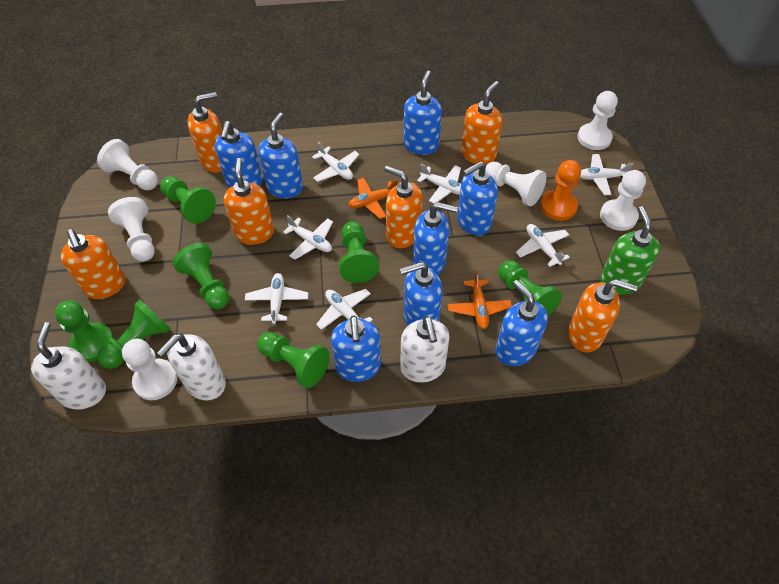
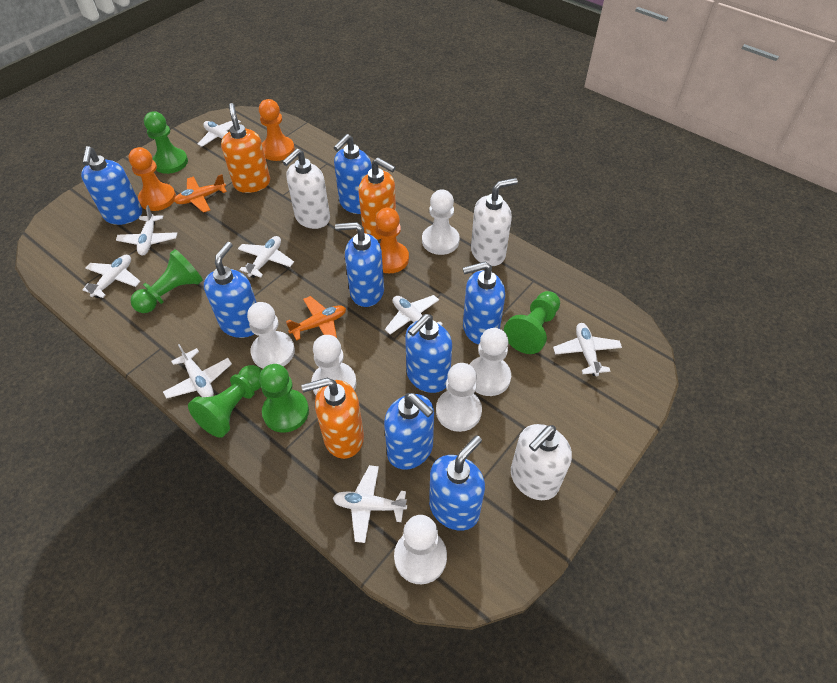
green pawn: [55,301,114,362] [97,299,171,369] [160,176,216,224] [173,243,229,309] [257,332,330,388] [339,221,379,283] [499,260,562,316] = 7 -> [130,249,203,313] [144,111,188,174] [188,365,262,438] [259,364,309,433] [504,291,560,354] = 5
green soap dispenser: [600,206,660,294] = 1 -> none = 0
orange pawn: [540,160,581,221] = 1 -> [128,147,176,211] [259,99,295,161] [375,208,409,273] = 3
orange soap dispenser: [61,229,125,299] [187,92,222,172] [224,158,274,245] [384,166,423,248] [461,81,502,165] [568,279,638,353] = 6 -> [221,103,270,193] [301,378,364,459] [358,158,396,240] = 3
white plane: [245,273,308,324] [283,215,333,260] [312,142,359,182] [316,289,373,330] [417,164,461,204] [516,224,570,267] [580,154,633,195] = 7 -> [82,255,141,298] [116,205,177,255] [163,344,232,399] [198,120,241,147] [238,236,294,278] [333,465,407,543] [385,295,443,335] [553,323,622,376] = 8

